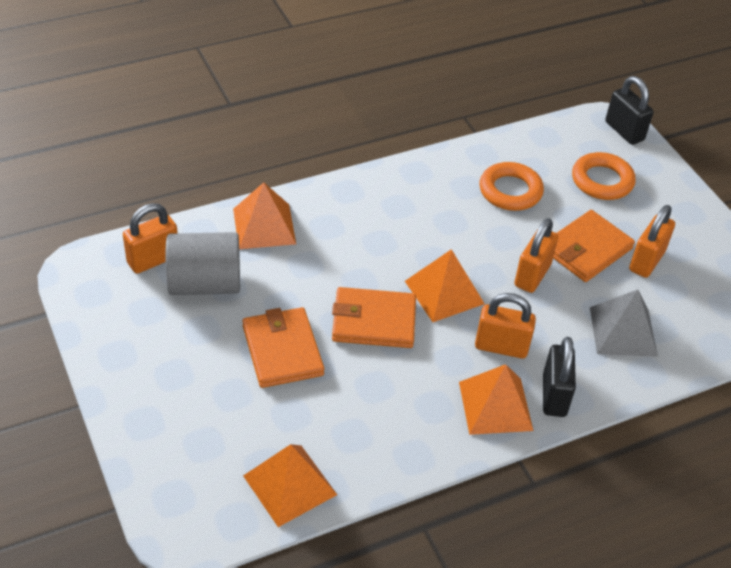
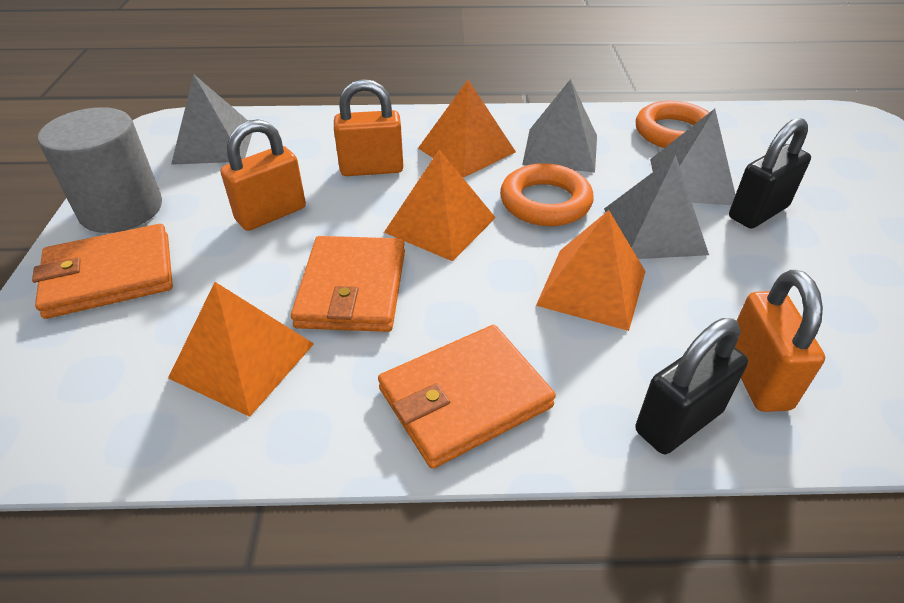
grey pyramid: [590,289,658,357] = 1 -> [171,75,252,165] [522,79,597,172] [604,155,709,259] [650,109,736,205] = 4
orange padlock: [123,203,178,274] [475,293,536,359] [514,218,558,293] [629,205,675,278] = 4 -> [221,119,306,231] [334,79,404,176] [735,270,825,412] = 3

